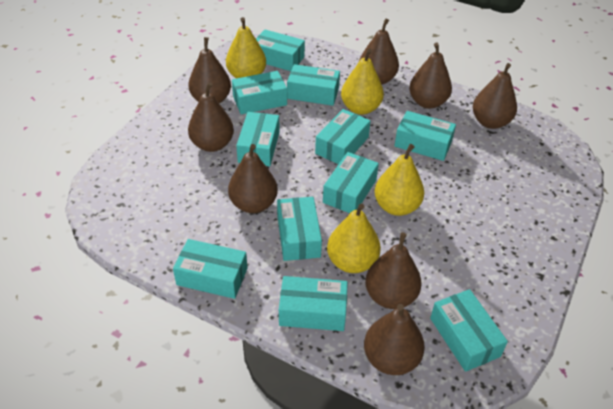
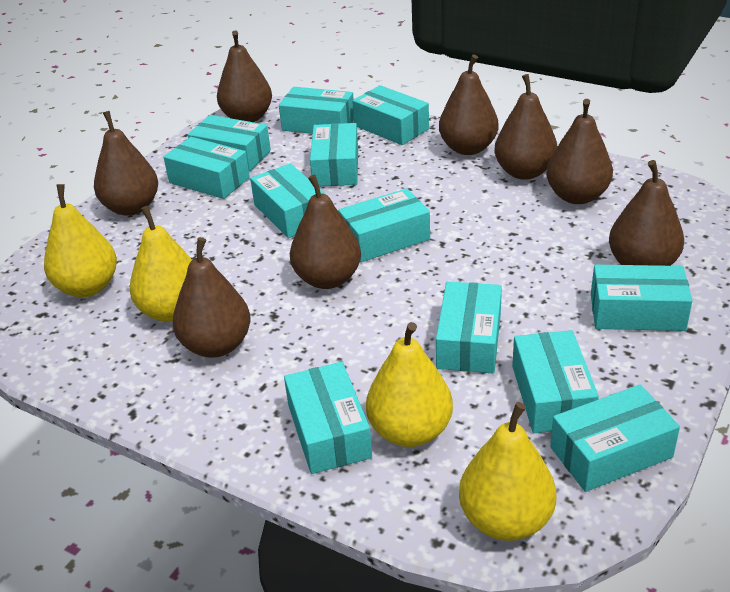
turquoise box: [173,239,248,299] [232,71,287,114] [236,112,280,166] [256,29,305,71] [277,197,322,261] [279,276,348,331] [287,64,340,106] [315,109,371,164] [323,152,379,213] [394,111,456,161] [430,289,508,372] = 11 -> [164,137,250,199] [188,115,271,171] [250,163,325,238] [279,87,354,134] [284,362,372,474] [310,123,358,186] [338,188,430,262] [352,85,429,145] [436,281,502,373] [512,330,599,433] [550,385,680,492] [591,265,693,331] = 12

